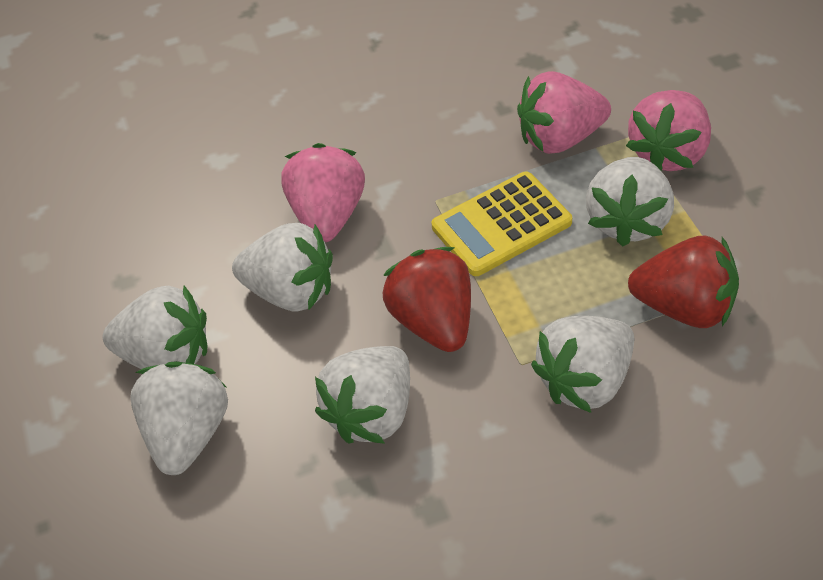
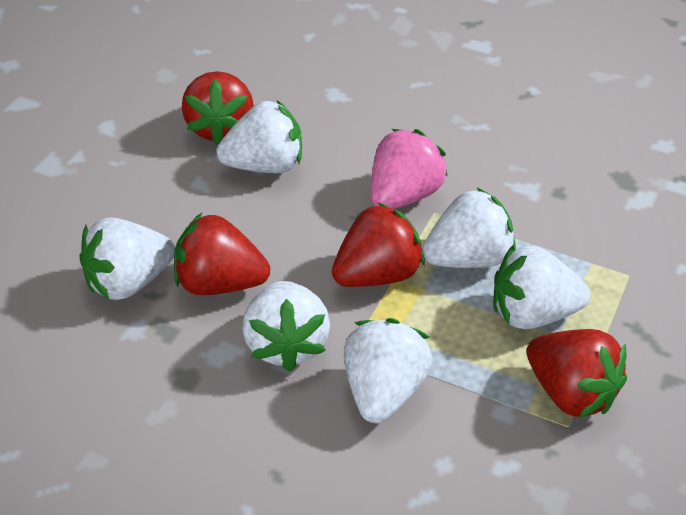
pink strawberry: [281,143,365,242] [517,71,611,154] [626,90,711,171] = 3 -> [371,129,448,209] = 1
red strawberry: [383,247,471,352] [628,236,739,328] = 2 -> [174,213,270,295] [182,71,254,145] [332,202,424,287] [527,329,627,418] = 4
yellow calculator: [432,172,572,276] = 1 -> none = 0

